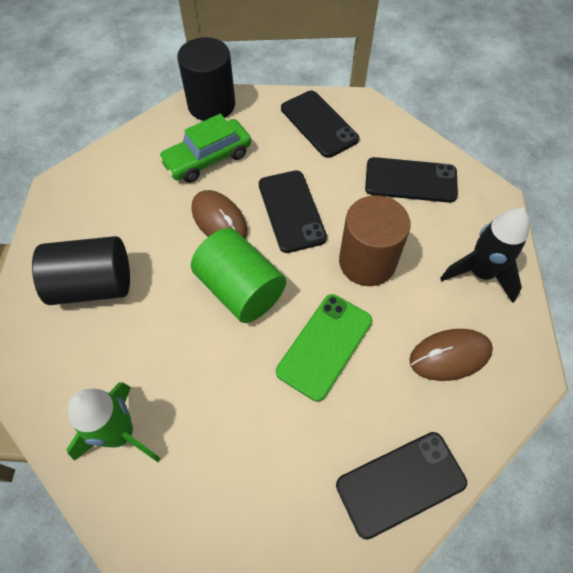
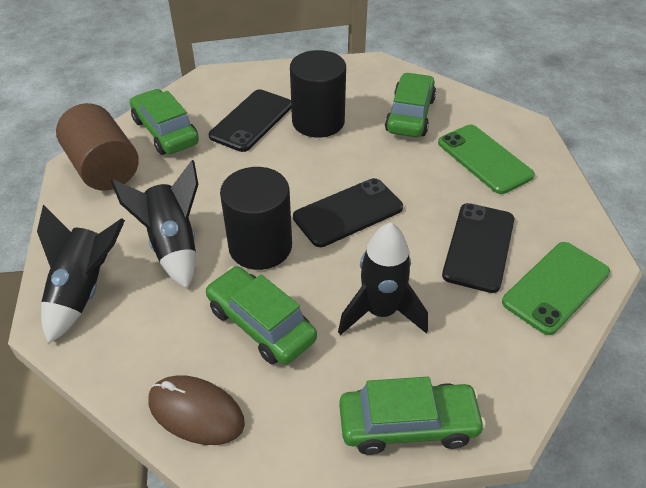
black phone: [259,170,327,253] [281,90,359,158] [336,432,467,540] [365,157,458,203] = 4 -> [209,89,291,152] [293,178,403,247] [442,203,514,293] = 3
black rocket: [440,208,530,303] = 1 -> [37,205,125,344] [111,160,198,289] [338,222,428,335] = 3
brown mouse: [192,190,247,239] [409,329,493,381] = 2 -> [149,375,245,445] = 1
green car: [158,114,251,183] = 1 -> [130,89,199,155] [205,266,317,365] [339,377,486,455] [385,73,436,137] = 4
green cylinder: [191,228,286,323] = 1 -> none = 0
green phone: [276,294,372,402] = 1 -> [438,125,535,194] [502,242,610,335] = 2
green rocket: [66,382,161,462] = 1 -> none = 0

